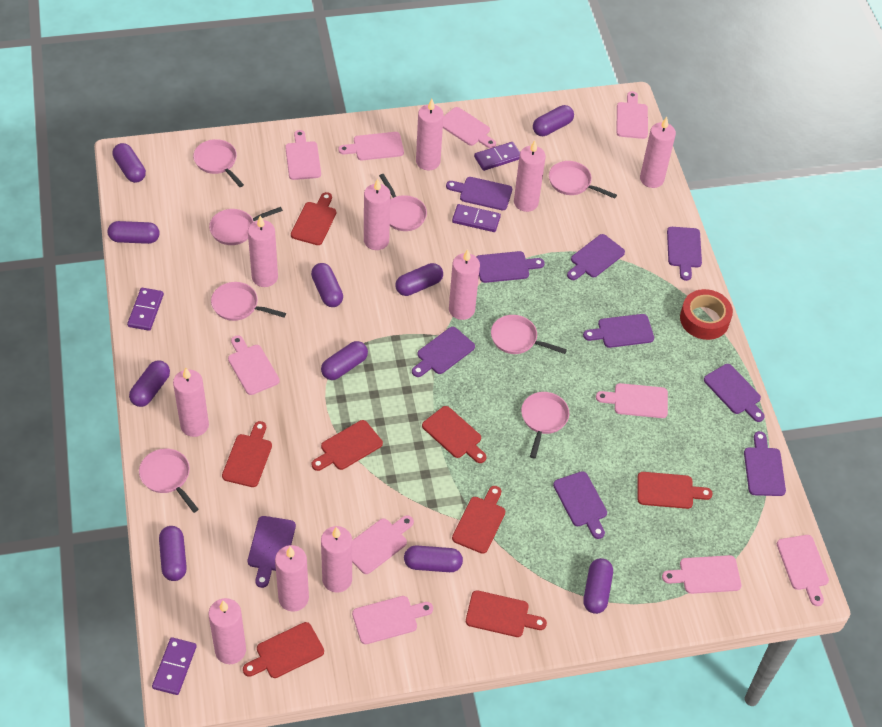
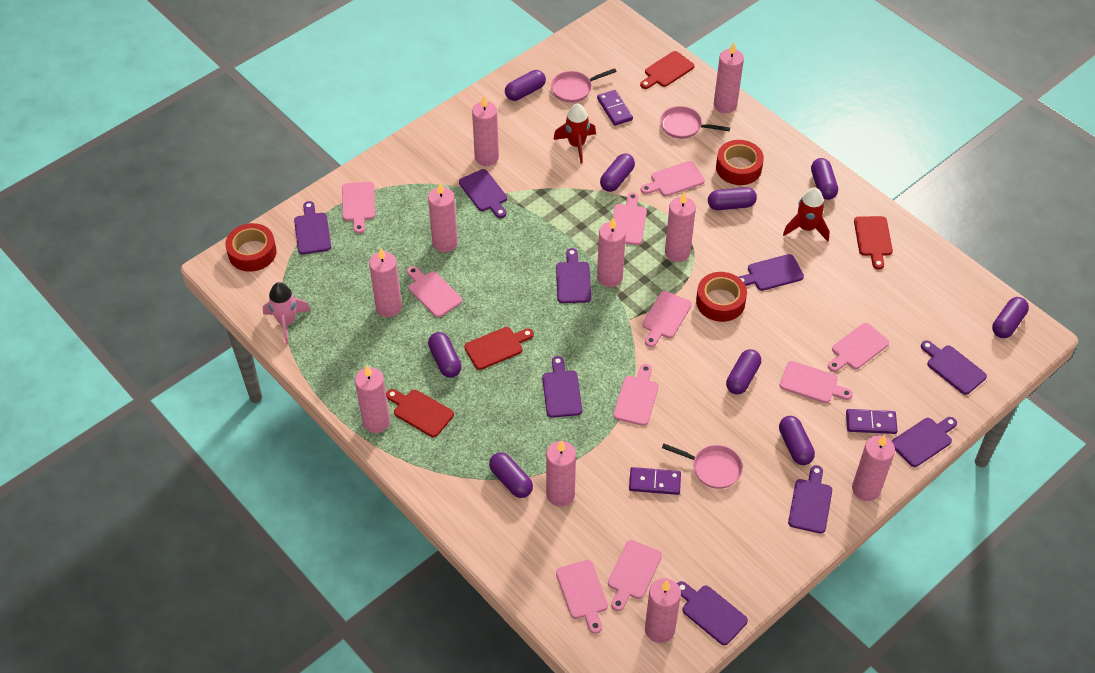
pink pan: [139,449,199,513] [193,139,244,187] [209,207,283,245] [211,282,286,321] [379,174,427,231] [491,315,567,354] [521,392,569,458] [549,161,617,199] = 8 -> [551,68,617,103] [660,106,730,139] [662,443,743,489] = 3
pink rocket: none = 0 -> [263,282,311,344] = 1
purple capsule: [108,221,159,244] [112,143,146,183] [129,360,170,407] [159,526,187,581] [311,263,343,307] [321,341,368,380] [395,263,443,296] [404,546,463,572] [533,105,574,136] [583,558,613,614] = 10 -> [428,332,461,378] [489,452,533,498] [505,70,546,101] [600,153,635,192] [708,187,757,210] [726,349,761,394] [779,416,815,465] [811,158,838,200] [992,297,1029,338] = 9
purple cutting board: [248,516,296,588] [412,327,475,377] [446,177,512,210] [477,251,545,283] [553,471,607,539] [567,234,625,280] [583,314,654,348] [667,227,702,281] [704,364,765,422] [744,431,786,496] = 10 -> [294,201,331,254] [459,169,507,218] [542,356,582,418] [556,248,591,303] [677,581,748,645] [739,254,804,291] [788,465,832,534] [892,417,957,467] [921,340,987,395] = 9
purple domino: [127,288,164,331] [152,637,197,695] [452,204,501,232] [474,142,520,171] = 4 -> [597,90,633,126] [629,467,681,495] [846,409,898,434] = 3
red cutting board: [222,421,272,487] [243,622,324,678] [291,192,336,245] [312,420,383,471] [422,406,486,463] [452,486,505,554] [466,590,547,637] [637,472,713,509] = 8 -> [386,389,454,437] [464,327,534,370] [640,51,694,89] [854,216,893,269] = 4
red rocket: none = 0 -> [553,103,596,163] [783,187,829,242] = 2
red tape: [680,289,733,340] = 1 -> [225,223,277,272] [696,272,747,322] [716,140,764,185] = 3

